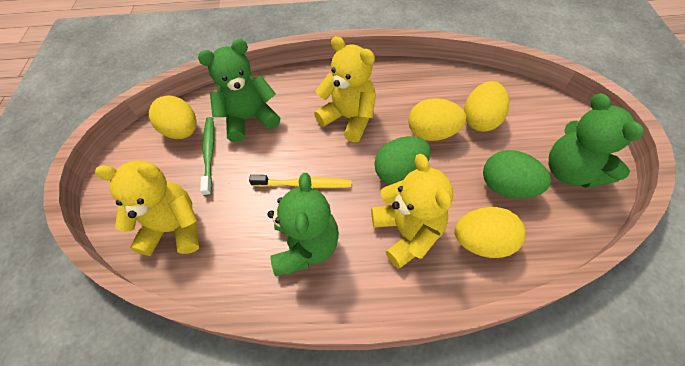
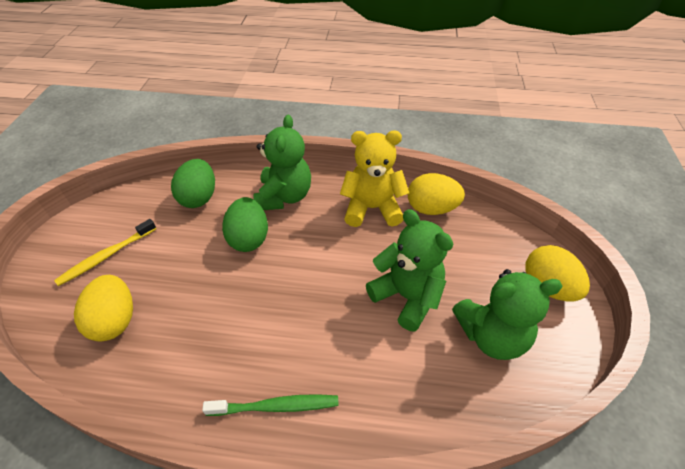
yellow egg: [149,95,197,139] [408,98,466,141] [455,207,526,258] [464,81,509,132] = 4 -> [74,275,133,341] [408,173,465,215] [526,245,590,301] = 3
yellow teddy bear: [95,160,199,256] [314,36,376,142] [371,154,453,269] = 3 -> [340,131,409,227] = 1

